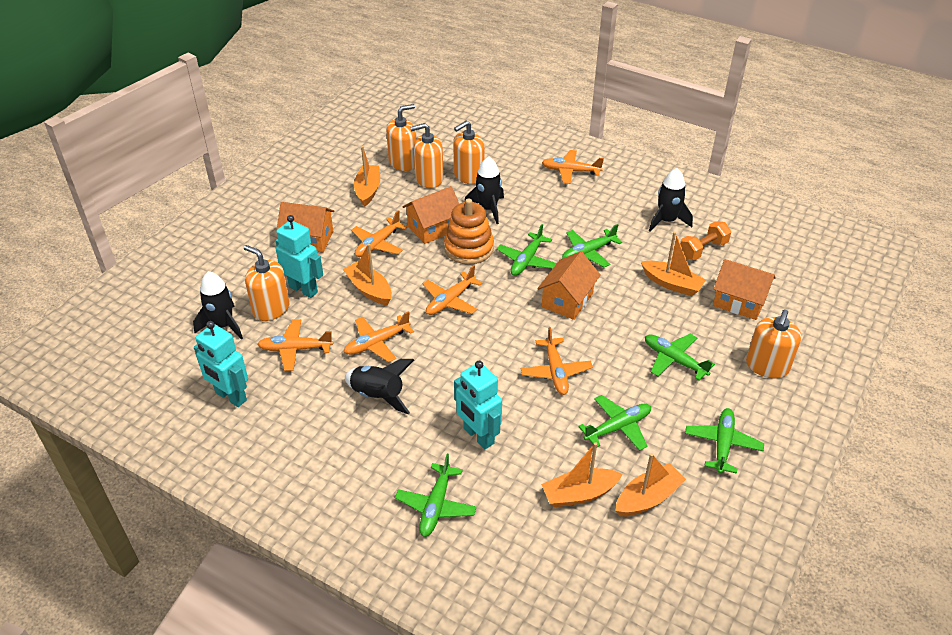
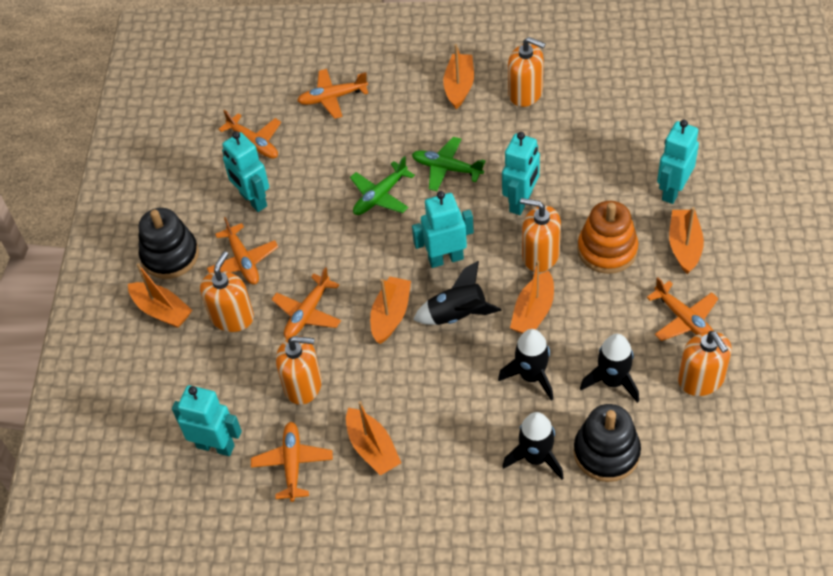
black stacking toy: none = 0 -> [139,208,199,279] [574,404,641,482] = 2
green plane: [395,454,477,537] [497,224,557,276] [562,224,622,267] [578,395,651,451] [645,334,715,380] [685,408,764,474] = 6 -> [350,156,415,215] [412,137,486,191] = 2
orange boat: [343,244,392,305] [354,146,380,207] [541,442,623,507] [616,453,686,516] [641,232,706,296] = 5 -> [128,263,192,328] [346,401,401,476] [370,276,411,344] [443,44,474,109] [510,260,554,334] [669,207,704,274] = 6
orange dumbbell: [680,221,732,260] = 1 -> none = 0
orange house: [276,202,335,252] [402,186,459,244] [537,251,601,320] [713,259,776,320] = 4 -> none = 0
turquoise robot: [194,321,248,407] [275,215,323,298] [454,361,502,449] = 3 -> [172,385,242,456] [222,131,269,212] [412,191,474,268] [502,132,540,215] [657,120,699,204] = 5

